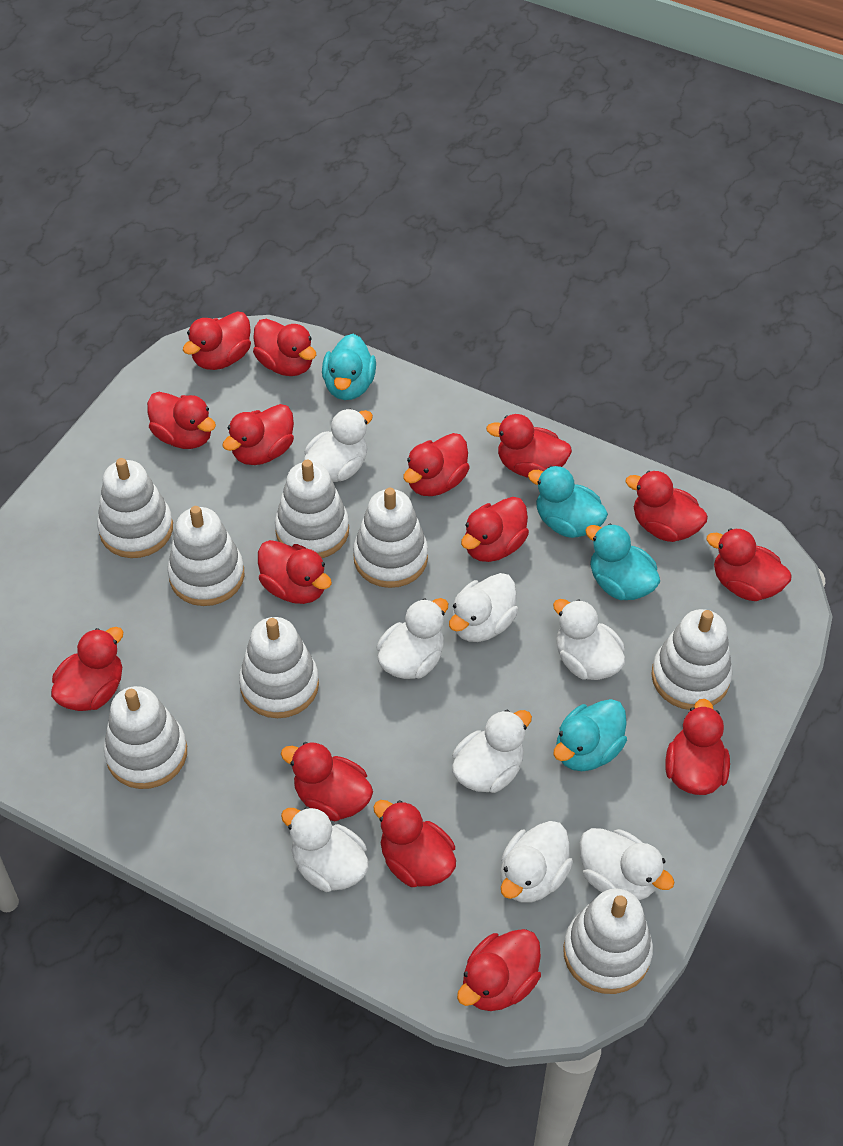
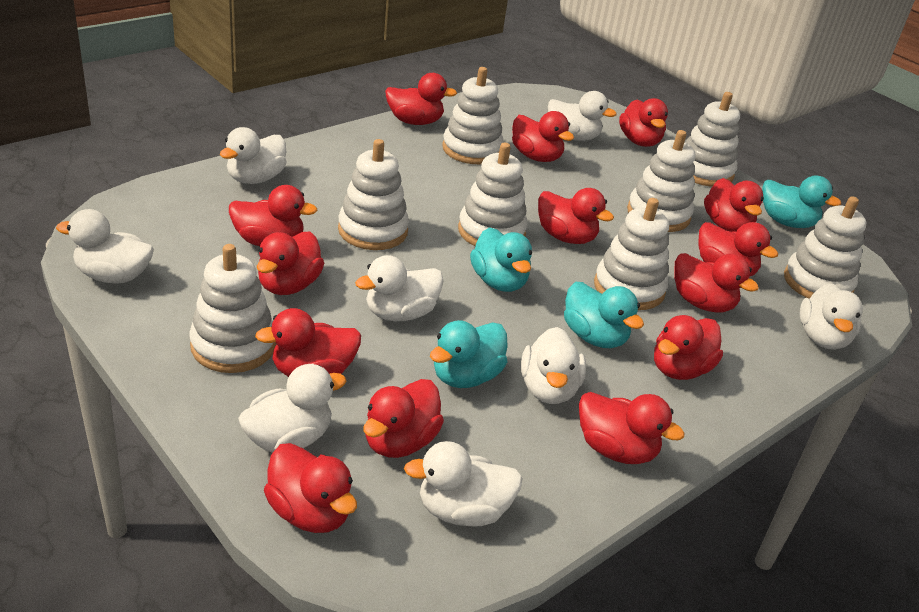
red duck: [51,627,123,711] [147,392,216,449] [183,312,251,370] [222,404,294,465] [253,319,316,376] [258,540,332,604] [281,742,373,821] [373,800,456,887] [403,433,470,496] [457,929,541,1011] [461,497,529,562] [486,414,572,478] [625,471,708,542] [665,699,730,795] [706,528,792,601] = 15 -> [229,185,317,246] [255,308,361,377] [257,232,324,295] [264,443,357,533] [363,379,444,458] [385,73,457,125] [512,111,574,162] [538,188,614,244] [579,392,685,464] [619,98,668,147] [654,315,723,380] [674,253,759,313] [698,222,778,277] [704,178,764,232] = 14

